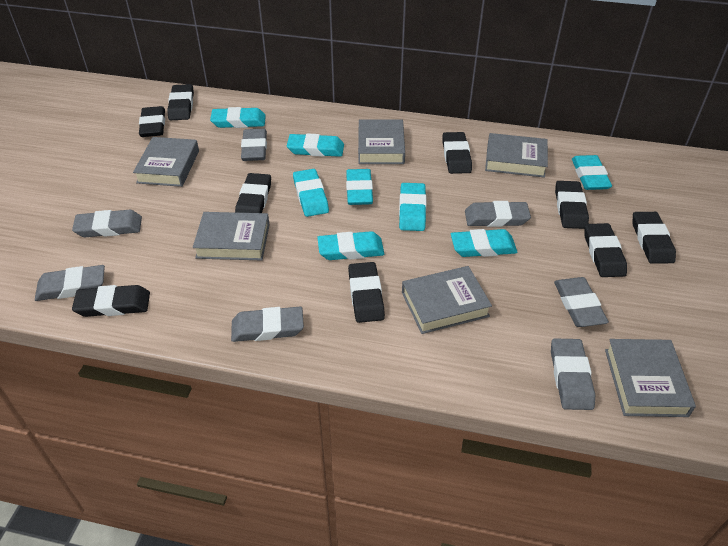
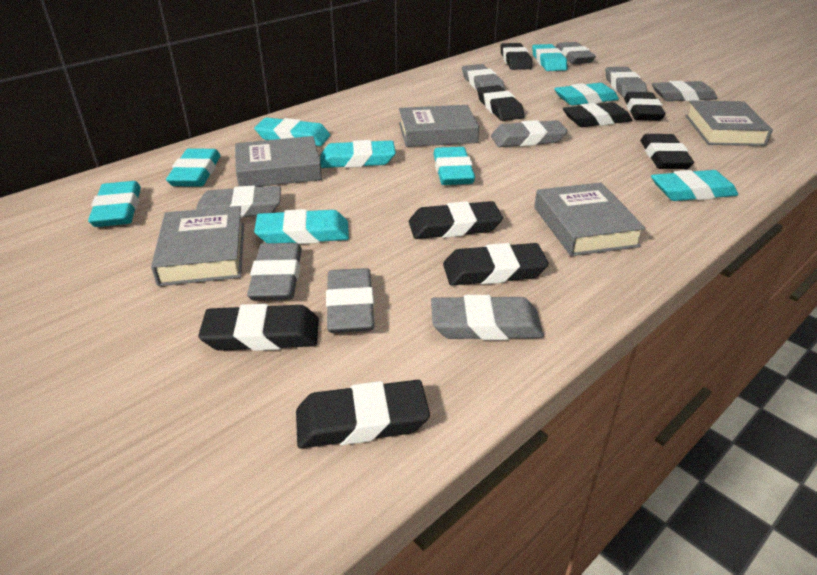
grey book: [133,137,199,187] [193,212,270,260] [358,120,405,164] [402,266,492,334] [485,133,548,178] [605,339,696,417] = 6 -> [151,206,244,286] [235,136,322,187] [399,105,479,147] [534,182,646,256] [685,101,773,146] = 5
grey eraser: [35,265,105,301] [72,210,142,237] [231,307,304,342] [241,129,267,161] [465,201,531,227] [551,339,595,410] [554,277,609,327] = 7 -> [196,186,281,218] [247,243,302,300] [326,268,374,333] [431,295,544,340] [462,64,505,89] [491,120,568,147] [556,42,596,64] [606,67,647,97] [652,81,718,101] = 9
turquoise eraser: [210,107,266,128] [287,133,344,157] [293,169,329,217] [317,231,384,260] [346,169,373,205] [399,183,426,231] [451,229,518,257] [572,155,612,190] = 8 -> [88,181,141,227] [166,149,221,187] [254,118,330,146] [254,209,349,244] [320,140,396,168] [433,147,475,185] [532,44,568,71] [554,83,619,106] [651,170,738,201] = 9

